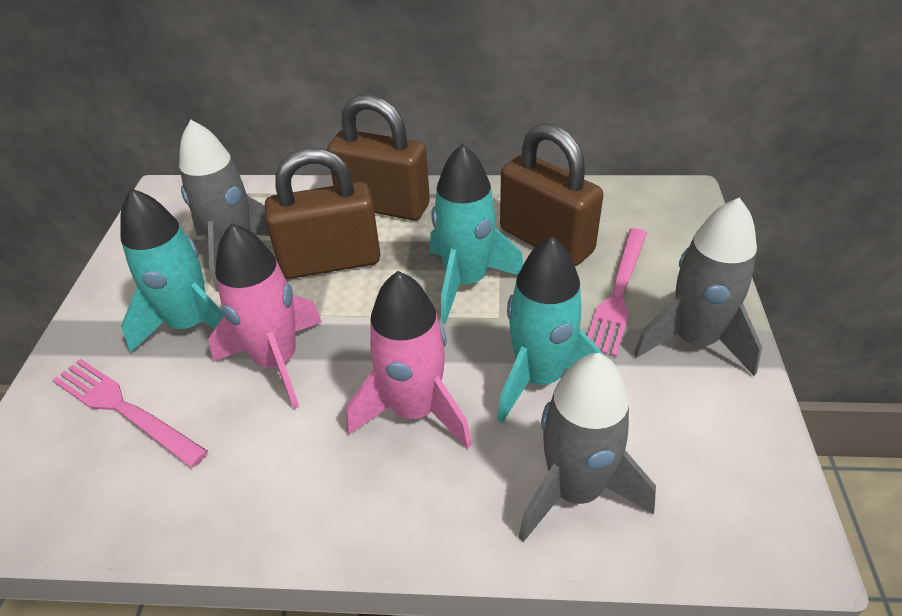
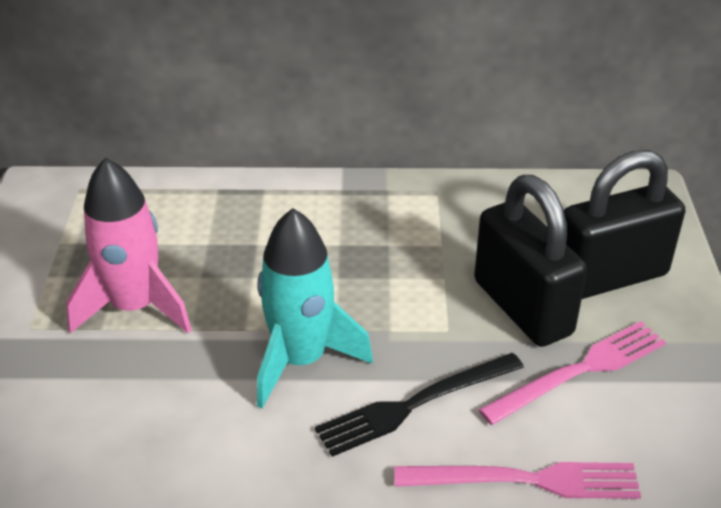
black fork: none = 0 -> [315,353,524,457] = 1
black padlock: none = 0 -> [474,175,587,347] [564,150,685,299] = 2
brown padlock: [265,148,381,279] [327,94,430,220] [500,123,603,266] = 3 -> none = 0
grey rocket: [179,120,269,292] [518,353,656,542] [634,197,762,376] = 3 -> none = 0
pink rocket: [208,223,322,409] [346,271,472,449] = 2 -> [66,157,192,334] = 1
turquoise rocket: [120,188,224,353] [430,143,523,322] [497,236,605,423] = 3 -> [257,208,373,408] = 1

